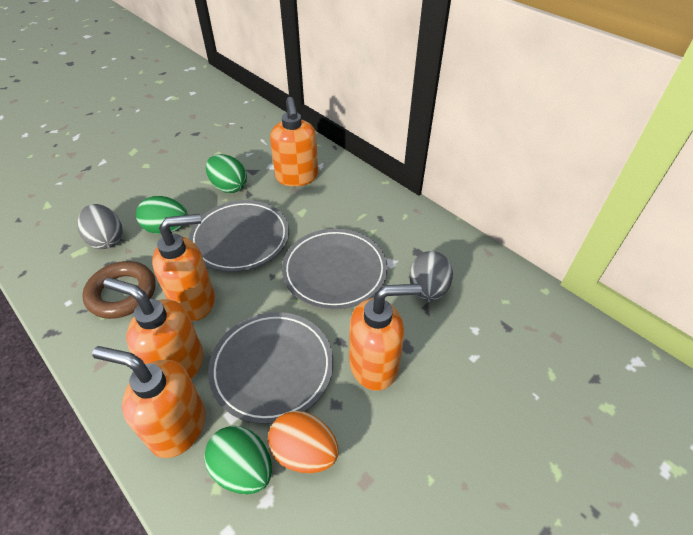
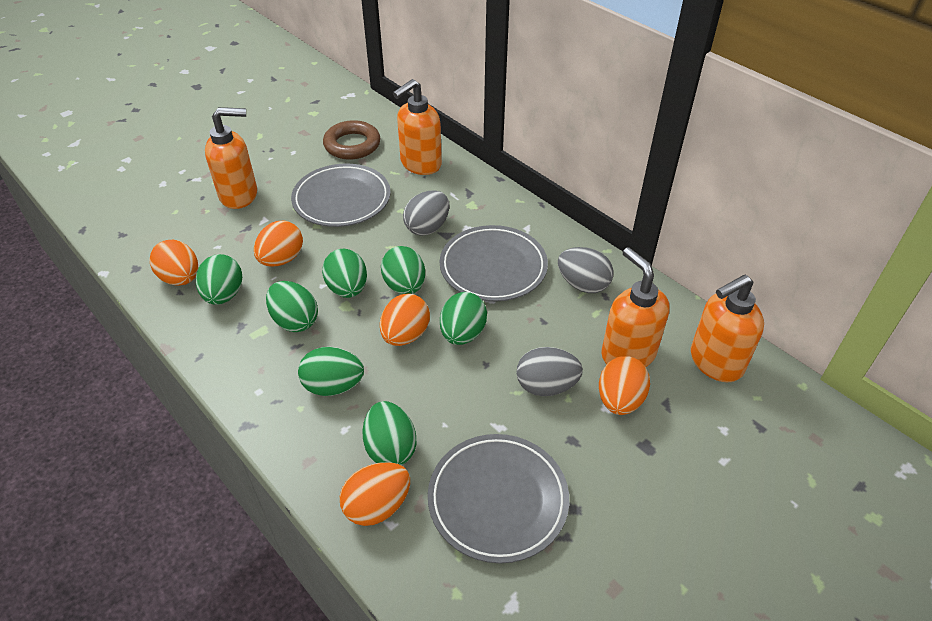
green egg: [136,196,188,234] [204,426,272,495] [206,154,247,193] = 3 -> [196,254,242,305] [266,281,318,332] [298,347,364,396] [322,249,367,298] [362,401,417,465] [381,246,425,294] [440,292,487,345] = 7
grey egg: [77,204,122,249] [409,251,453,302] = 2 -> [403,190,450,236] [516,347,583,396] [558,247,613,293] = 3
orange egg: [268,411,339,473] = 1 -> [149,240,198,286] [254,221,303,267] [340,462,410,526] [380,293,430,346] [599,356,650,415] = 5
orange soap dispenser: [92,346,206,458] [104,278,204,379] [152,214,215,322] [270,97,318,187] [349,284,422,391] = 5 -> [205,107,257,209] [393,79,442,175] [601,247,670,367] [691,275,764,382] = 4

